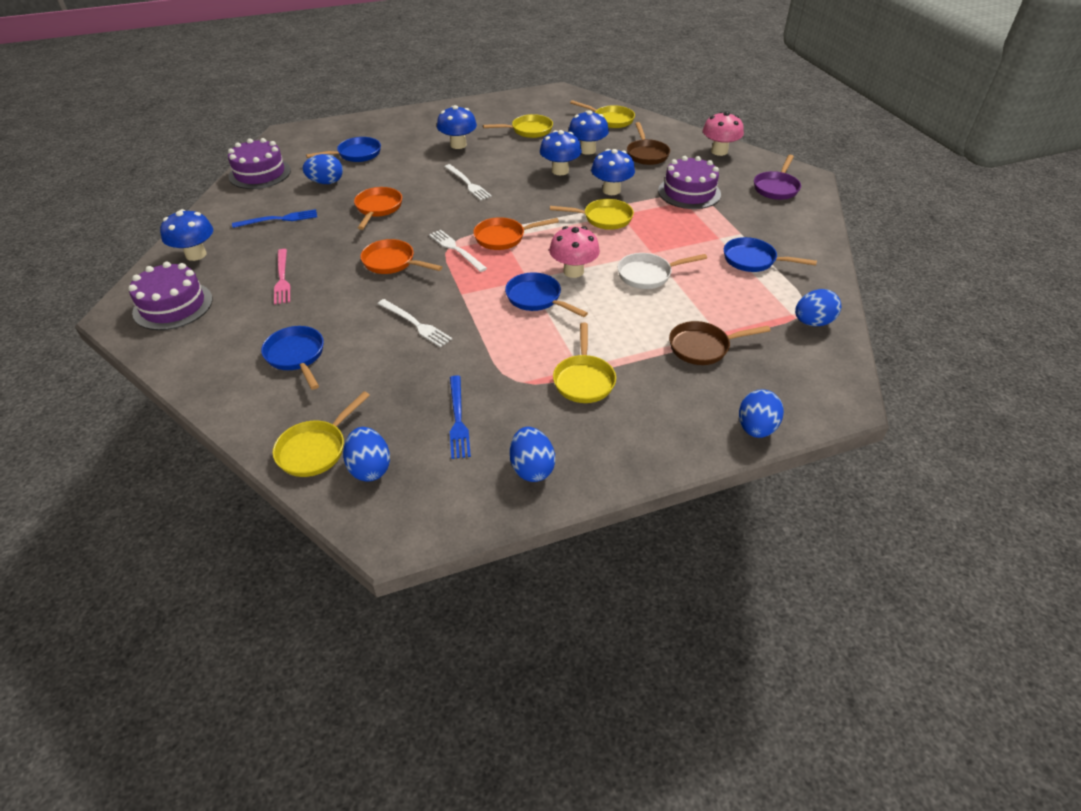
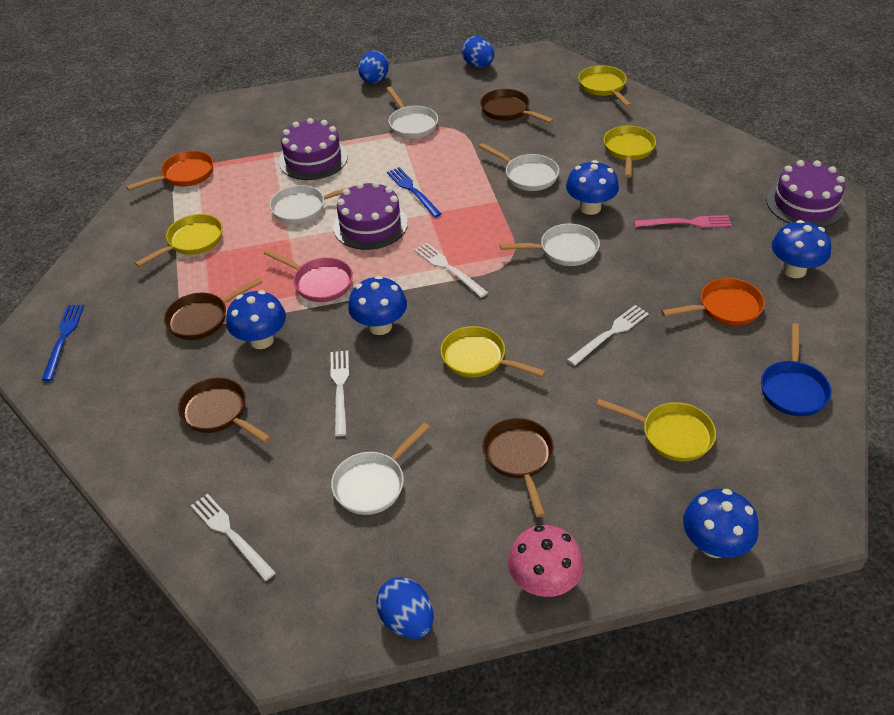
blue egg: [303,154,343,184] [343,427,390,482] [510,427,555,482] [739,389,784,438] [795,289,841,326] = 5 -> [358,51,389,83] [376,577,434,639] [462,36,494,68] = 3
blue pan: [261,326,324,390] [306,137,381,162] [505,272,588,317] [724,237,817,272] = 4 -> [761,323,832,416] = 1
brown pan: [627,122,670,165] [669,321,771,365] = 2 -> [164,278,263,340] [178,378,271,443] [480,89,554,123] [483,418,554,517] = 4
orange pan: [354,187,402,230] [360,239,442,274] [473,217,559,250] = 3 -> [126,151,213,191] [661,278,765,326] = 2
pink mushroom: [549,226,600,278] [703,111,744,156] = 2 -> [508,525,584,597] = 1
pink pan: none = 0 -> [264,249,353,302] = 1
purple pan: [754,155,801,200] = 1 -> none = 0
white fork: [378,299,452,347] [429,230,487,272] [444,164,492,200] = 3 -> [191,494,276,581] [331,351,349,436] [414,243,488,298] [567,305,649,366] = 4
white pan: [618,253,707,289] = 1 -> [269,185,351,224] [331,422,430,515] [386,87,438,139] [479,143,559,191] [500,223,600,266] = 5

